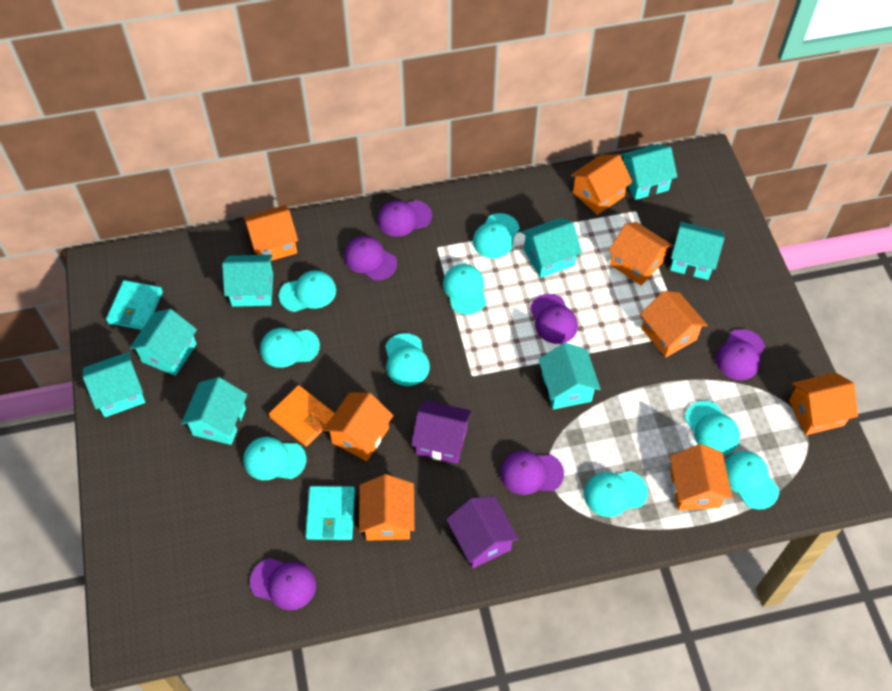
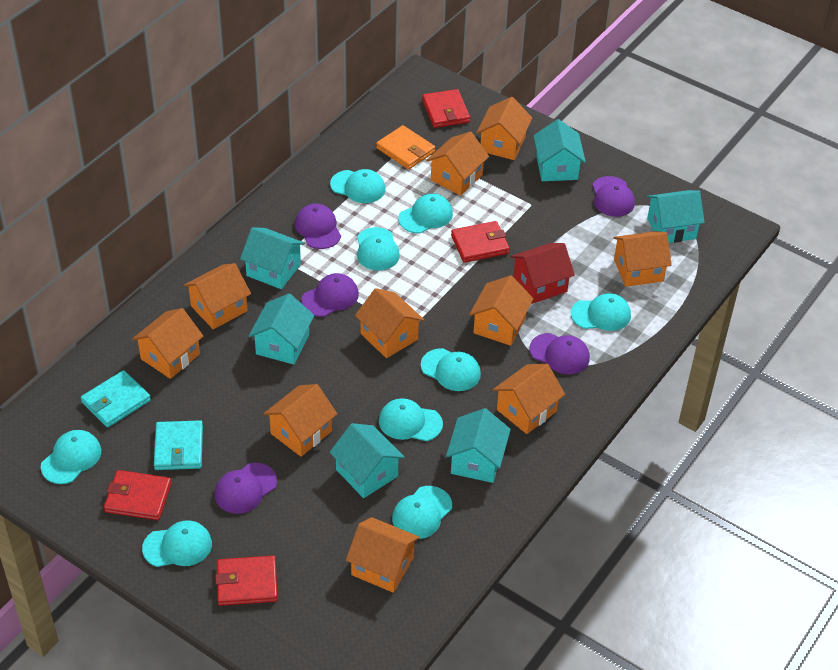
orange house: [243,205,298,261] [323,392,394,461] [359,474,415,541] [571,154,633,215] [609,222,672,285] [640,291,708,357] [670,444,733,510] [789,372,858,435] = 8 -> [132,308,203,379] [184,263,251,329] [263,384,337,457] [346,517,420,593] [355,288,424,358] [426,131,489,196] [469,275,534,346] [476,97,532,160] [493,364,565,434] [613,231,672,287] = 10
purple cap: [250,558,316,610] [344,236,397,280] [377,200,432,237] [500,451,564,495] [530,294,578,344] [716,329,765,380] = 6 -> [215,463,277,514] [295,204,341,249] [301,273,359,317] [529,333,590,374] [592,176,635,217] = 5
purple house: [411,400,472,464] [446,496,519,569] = 2 -> none = 0
red house: none = 0 -> [511,243,575,304] = 1
red wallet: none = 0 -> [104,470,172,520] [215,556,278,606] [422,89,470,128] [451,221,510,263] = 4
turquoise house: [83,352,145,417] [129,309,197,376] [181,377,247,445] [222,255,273,307] [521,218,582,278] [538,343,601,410] [620,144,677,200] [670,222,724,280] = 8 -> [240,227,305,289] [249,293,314,365] [330,423,405,498] [446,408,511,483] [534,119,586,181] [647,190,705,243] = 6

